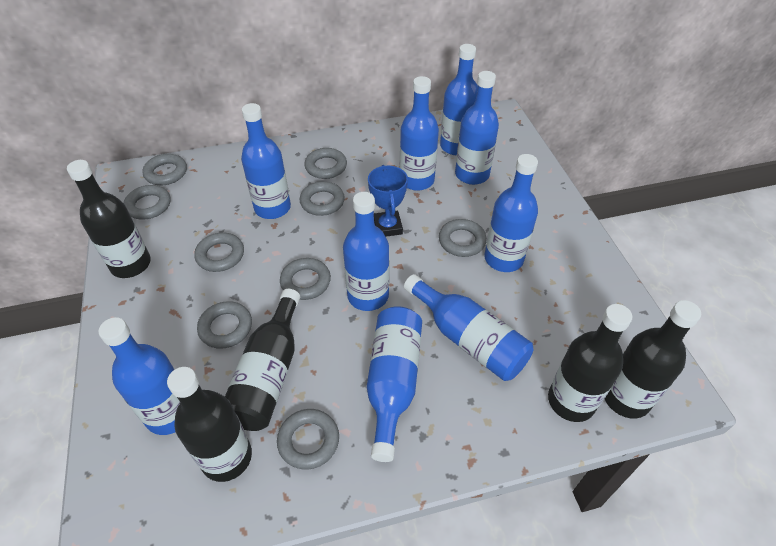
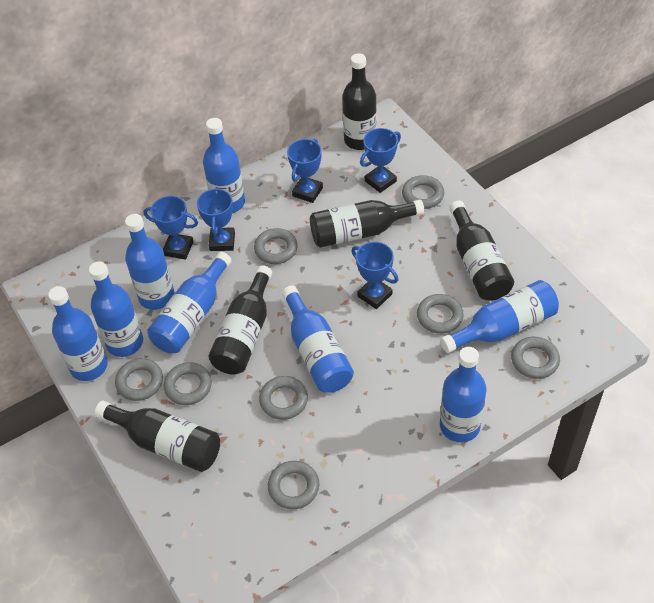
blue bottle: [98,317,180,435] [241,103,291,219] [343,192,389,311] [367,306,422,462] [400,76,439,191] [404,274,534,381] [440,44,478,156] [455,71,499,185] [484,154,538,272] = 9 -> [48,286,108,381] [89,261,143,357] [125,214,175,310] [147,252,232,353] [203,118,245,213] [282,286,354,393] [440,280,559,353] [440,347,487,442] = 8
blue trophy: [368,165,408,237] = 1 -> [144,196,198,260] [197,187,235,251] [287,139,323,203] [351,242,399,309] [360,128,401,193] = 5
grey ring: [124,185,171,219] [143,154,187,185] [194,233,244,272] [197,301,252,349] [277,409,339,469] [280,258,331,300] [299,181,345,216] [305,148,347,179] [439,219,487,257] = 9 -> [115,358,163,401] [164,362,212,405] [254,228,298,264] [259,376,308,420] [268,461,319,509] [402,175,444,209] [417,294,464,334] [511,337,560,379] = 8

